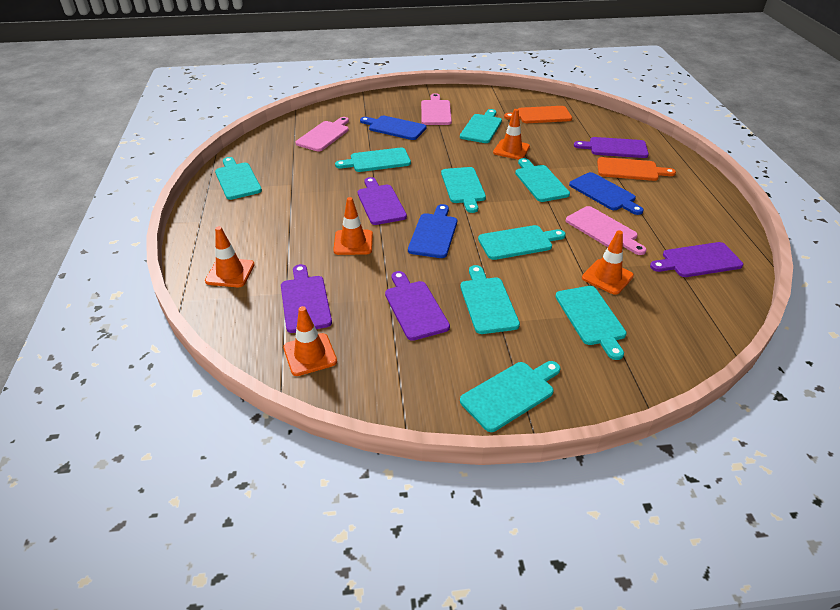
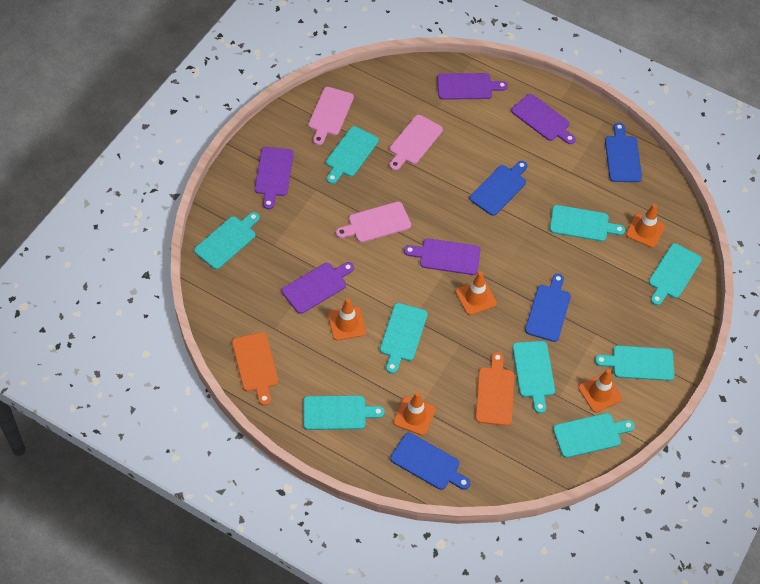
blue cutting board: [360,116,427,140] [408,204,457,258] [569,172,644,215] = 3 -> [390,433,470,490] [470,161,527,216] [525,273,571,342] [605,123,642,182] = 4

